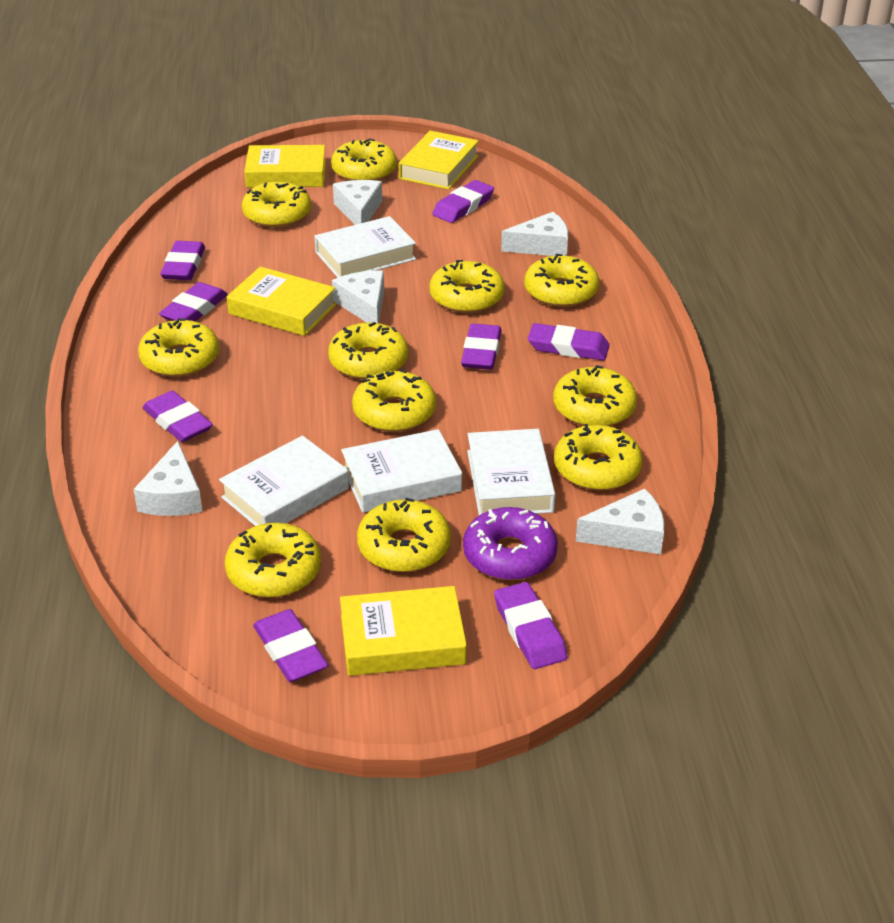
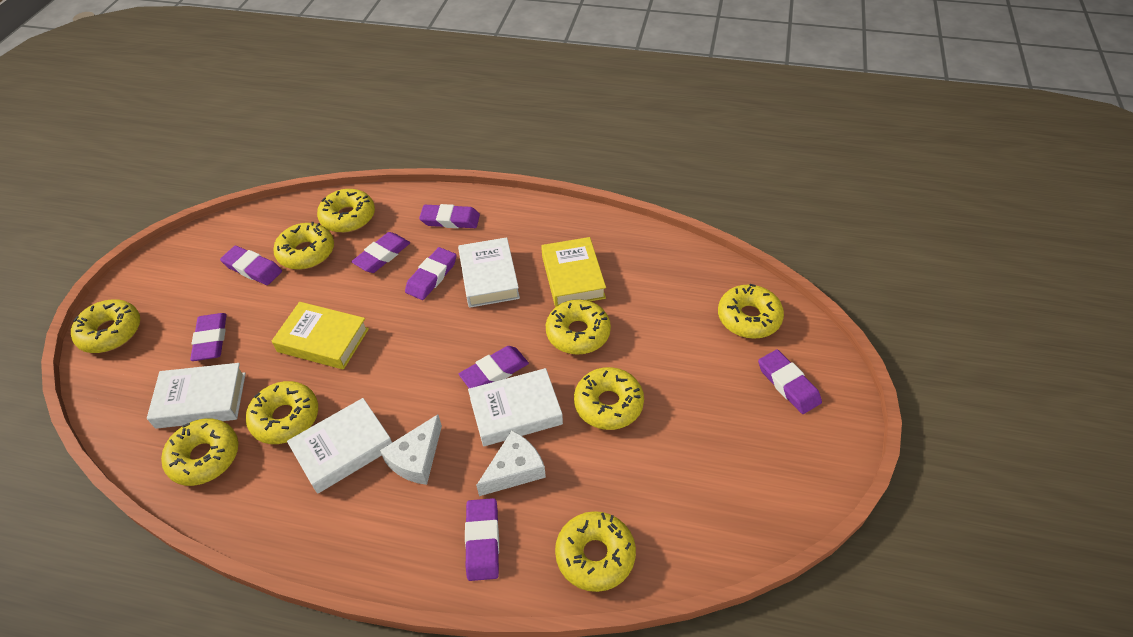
purple donut: [463,507,558,580] = 1 -> none = 0
white cheese: [133,441,203,516] [332,270,384,323] [333,180,382,225] [501,212,568,256] [576,489,664,554] = 5 -> [380,414,442,485] [476,430,546,496] = 2
yellow book: [227,267,336,336] [244,145,326,188] [340,586,467,676] [399,131,479,190] = 4 -> [272,302,369,370] [541,237,606,307] = 2
yellow donut: [138,318,219,377] [225,523,321,598] [242,182,311,228] [328,322,408,379] [331,138,397,181] [352,369,436,432] [357,498,451,572] [429,260,505,313] [524,254,599,307] [553,365,637,426] [554,424,643,491] = 11 -> [71,299,140,353] [161,418,238,486] [246,381,318,444] [273,222,334,270] [317,189,375,233] [546,299,611,355] [555,511,636,592] [574,367,644,430] [718,284,784,339] = 9

